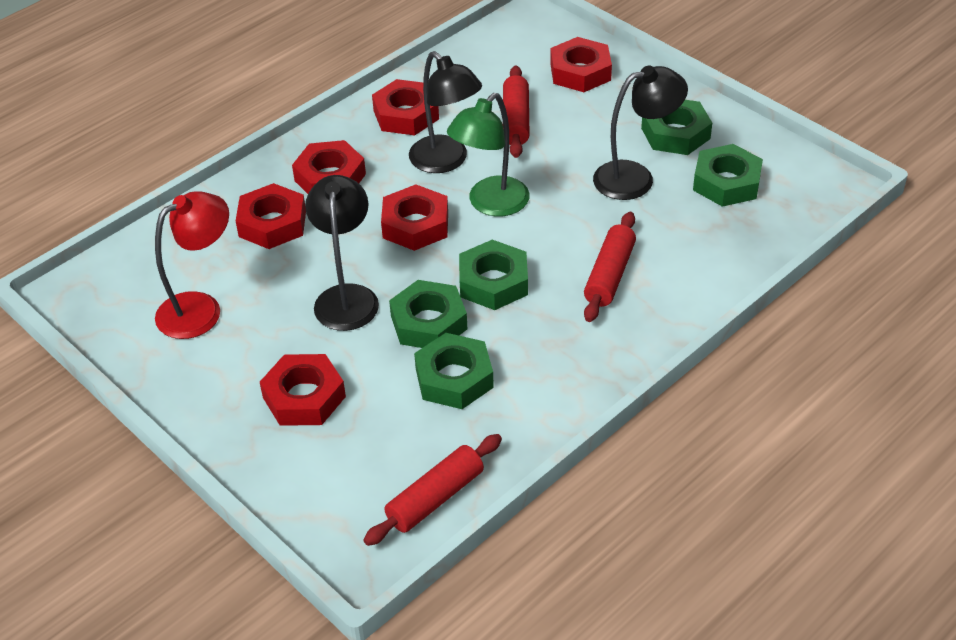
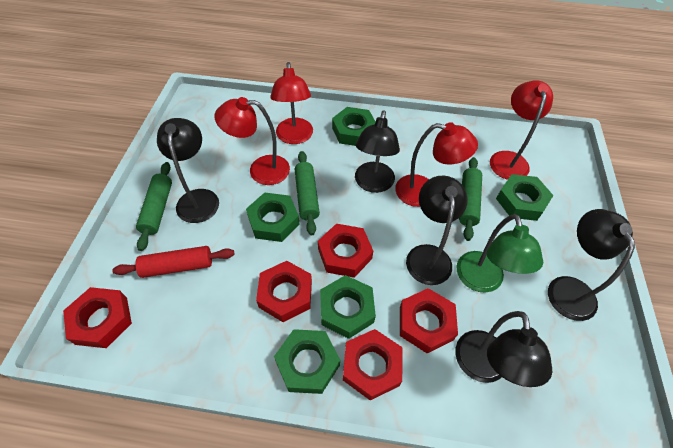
black lamp: [305,175,379,331] [409,51,482,173] [593,66,688,200] = 3 -> [157,118,219,223] [355,110,400,193] [406,176,468,285] [455,311,552,387] [548,209,635,321] = 5
green rolling pin: none = 0 -> [136,162,172,251] [295,151,320,235] [459,157,482,241] = 3
red lamp: [155,191,229,339] = 1 -> [214,97,290,185] [270,62,313,144] [395,122,478,207] [490,80,553,180] = 4
red nut: [236,183,306,249] [260,354,346,426] [292,140,366,194] [372,79,439,135] [381,185,448,251] [550,37,612,92] = 6 -> [63,287,132,348] [256,261,312,322] [318,224,373,278] [343,329,403,400] [400,288,458,353] = 5
red rolling pin: [363,434,502,546] [503,66,530,158] [584,212,636,322] = 3 -> [112,246,235,278] = 1

